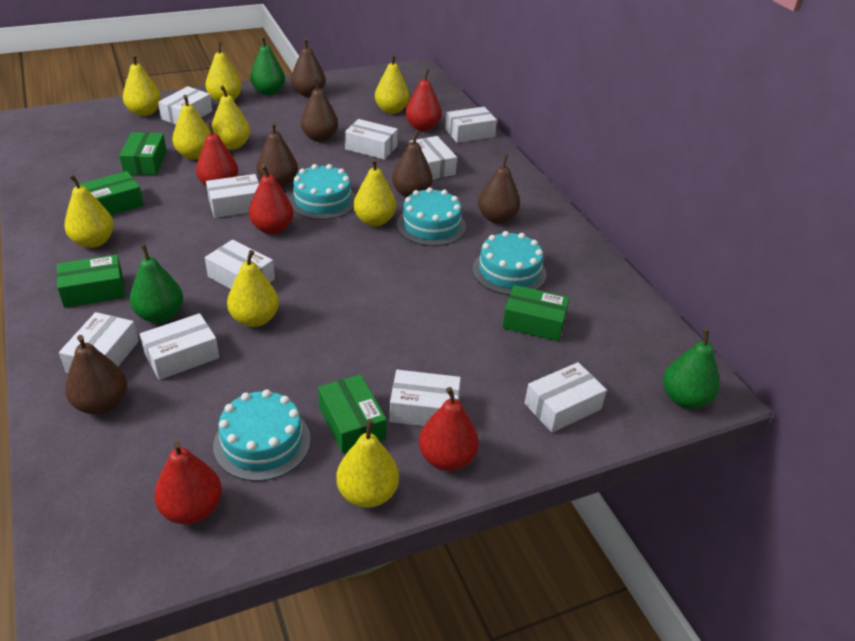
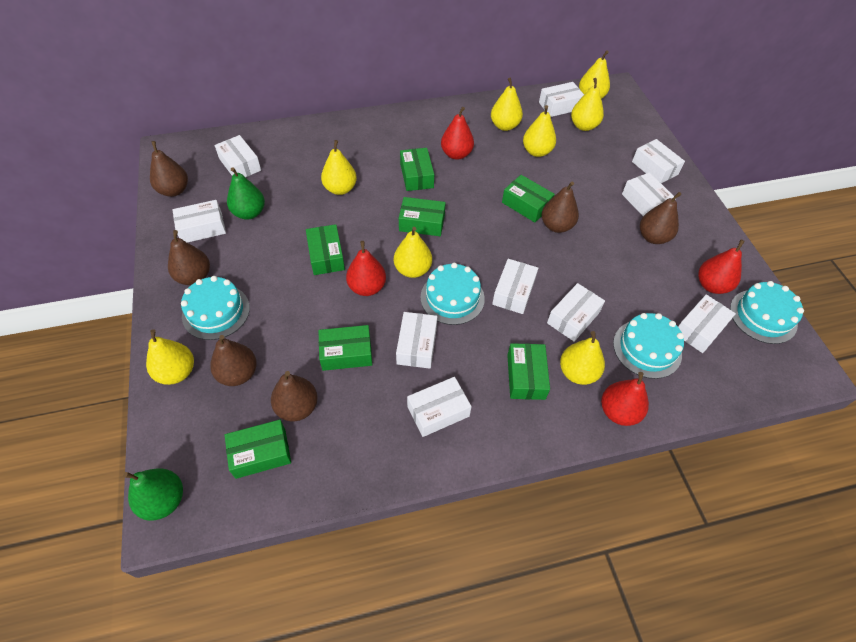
green box: [57,255,125,308] [79,171,144,215] [119,132,167,175] [318,374,387,453] [502,285,569,341] = 5 -> [225,420,291,479] [306,224,345,275] [319,325,372,371] [399,197,446,236] [400,148,434,191] [502,175,555,222] [507,343,550,400] = 7
green pear: [130,244,183,323] [250,36,285,95] [663,329,720,409] = 3 -> [123,468,183,521] [227,167,265,220] = 2
red pear: [154,441,222,524] [196,122,239,187] [249,164,294,234] [405,69,441,131] [419,387,479,471] = 5 -> [346,241,386,296] [441,107,474,160] [601,372,649,426] [698,240,745,294] = 4
yellow pear: [64,174,114,248] [123,54,161,116] [172,95,210,160] [205,42,242,103] [212,85,250,150] [227,250,279,327] [336,420,399,508] [353,158,396,227] [375,54,410,114] = 9 -> [146,329,194,385] [321,140,357,195] [394,227,432,278] [491,78,523,131] [523,105,556,157] [560,331,605,385] [571,78,604,131] [579,50,610,99] = 8

